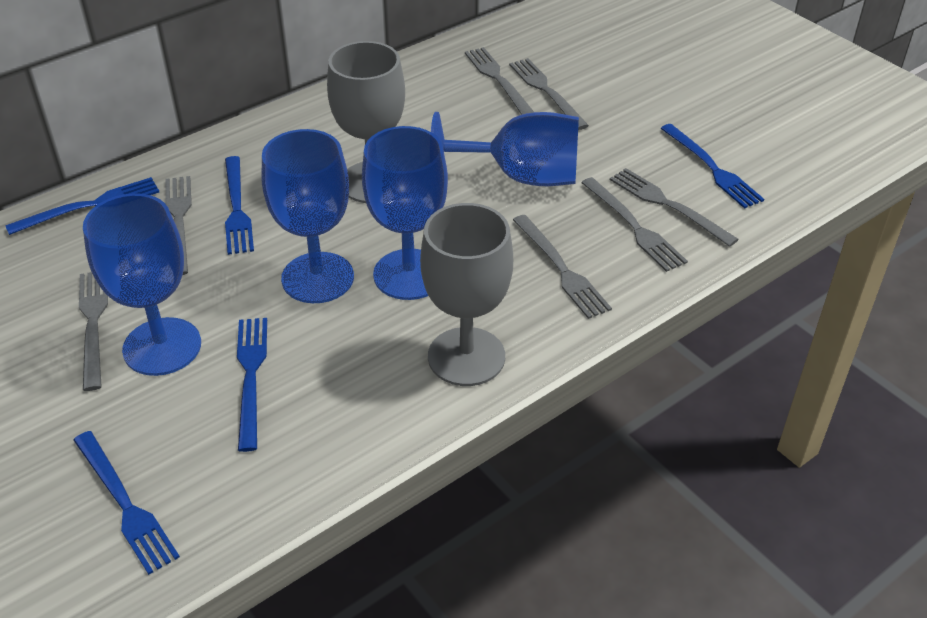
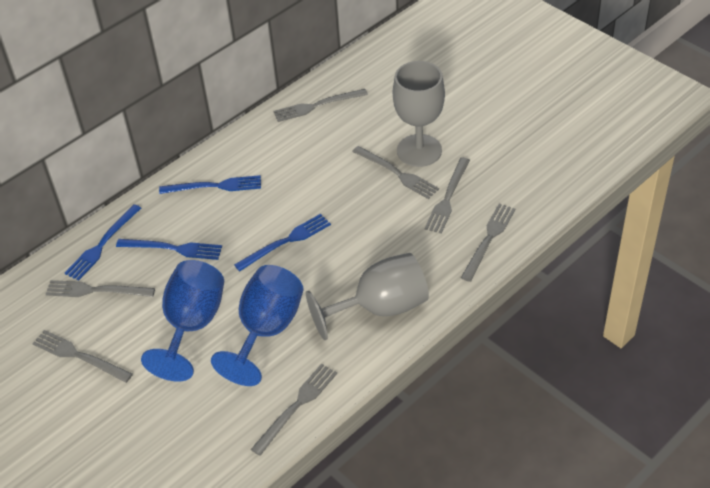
blue fork: [5,177,159,235] [73,431,180,575] [225,156,254,255] [237,318,267,452] [660,124,764,209] = 5 -> [65,204,141,281] [116,239,222,260] [159,175,261,194] [234,214,331,271] = 4
blue goblet: [83,193,201,376] [261,129,354,303] [362,126,448,300] [431,112,579,186] = 4 -> [141,260,224,381] [211,265,304,386] = 2

